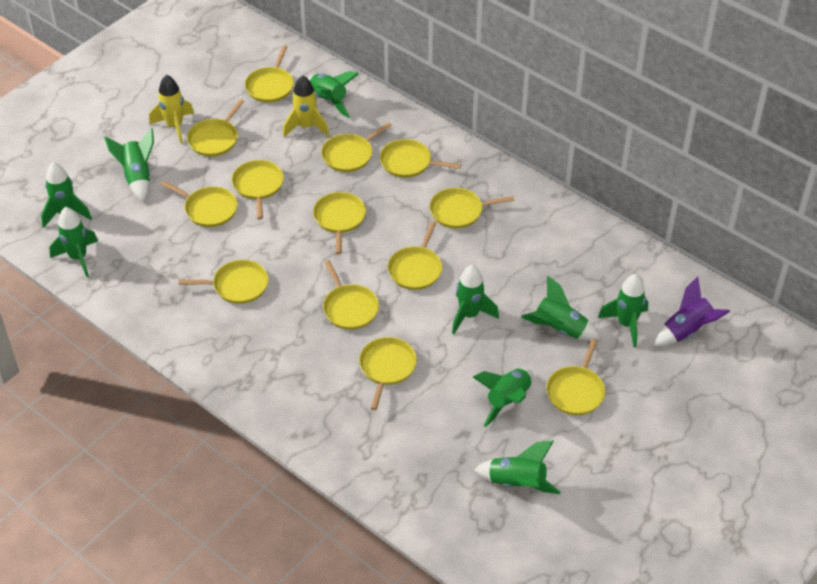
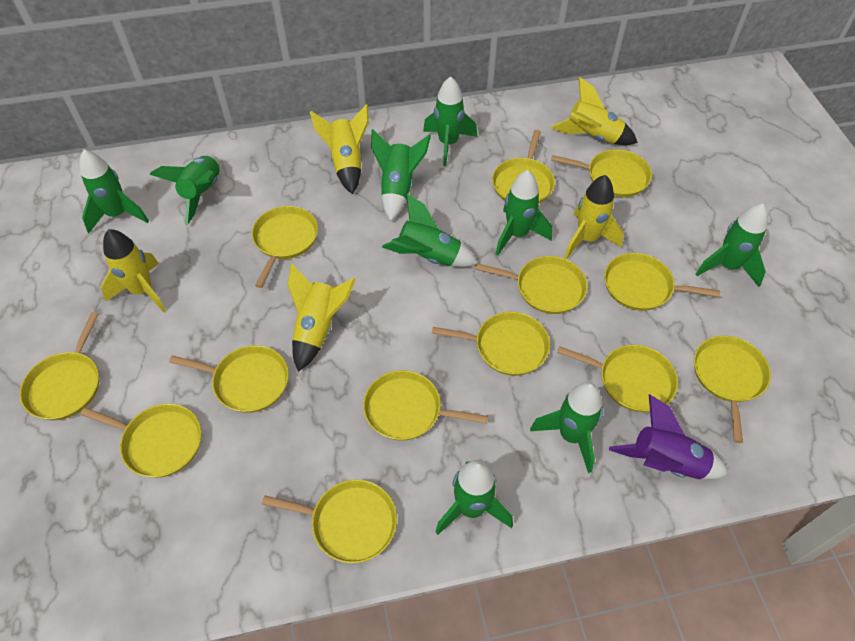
yellow rocket: [149,75,194,144] [283,75,329,137] = 2 -> [101,229,166,312] [287,263,356,372] [310,104,369,194] [551,77,638,145] [564,175,624,259] = 5

